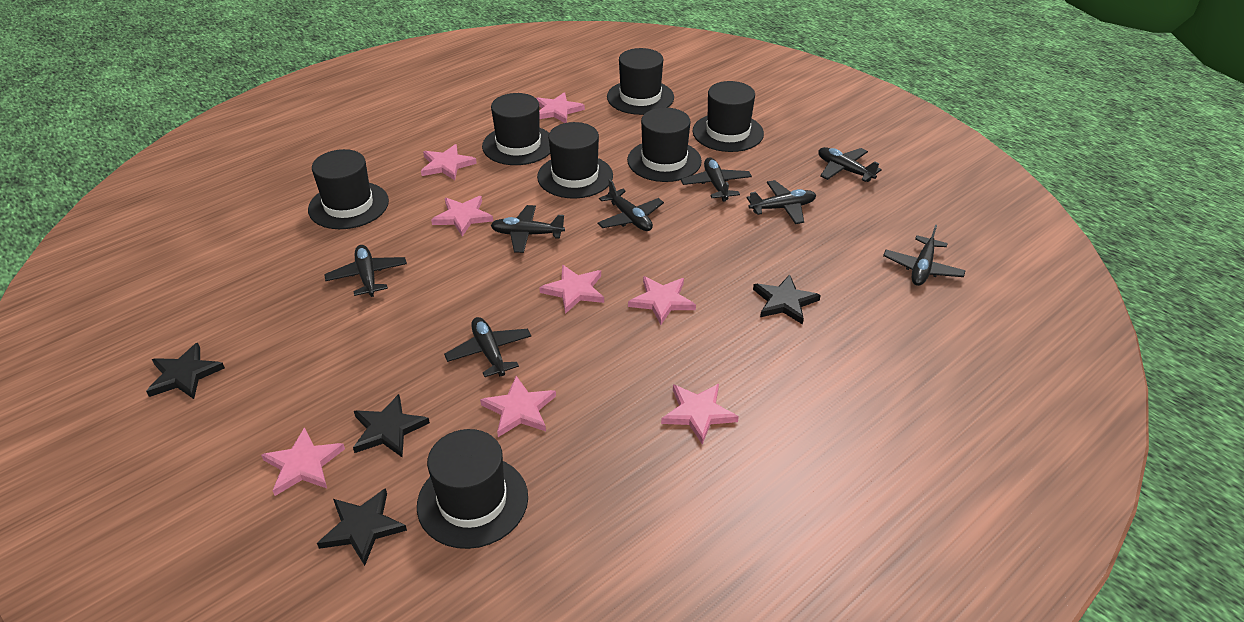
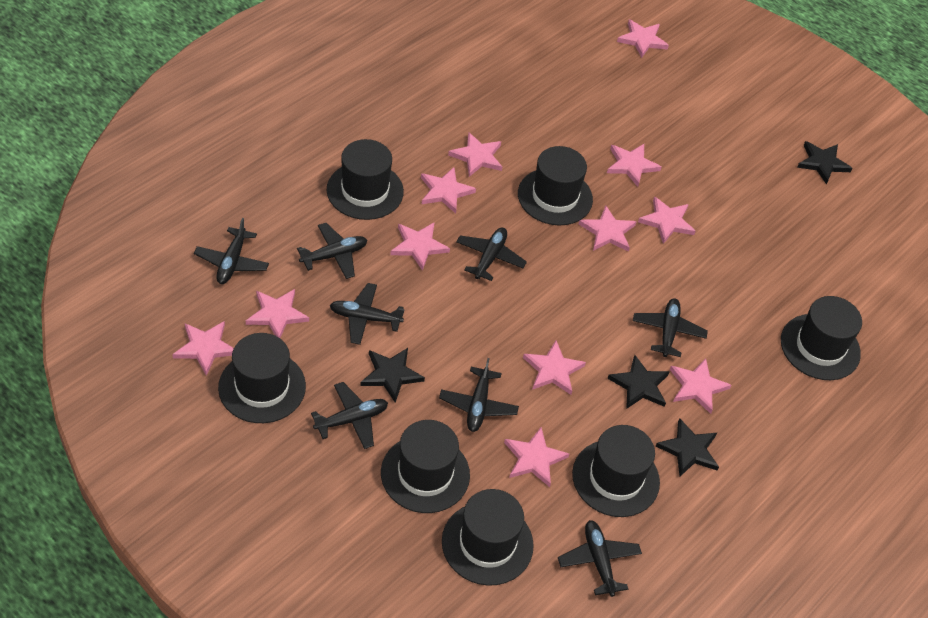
pink star: [261,427,345,496] [421,144,477,180] [431,196,493,236] [480,376,556,437] [536,92,585,123] [539,265,604,314] [628,276,696,325] [661,384,739,444] = 8 -> [172,321,234,376] [246,289,309,338] [390,222,450,271] [421,167,476,214] [448,133,502,177] [504,427,569,487] [523,340,586,395] [579,206,636,252] [607,144,662,187] [617,19,669,58] [638,196,696,244] [670,358,732,414] = 12

